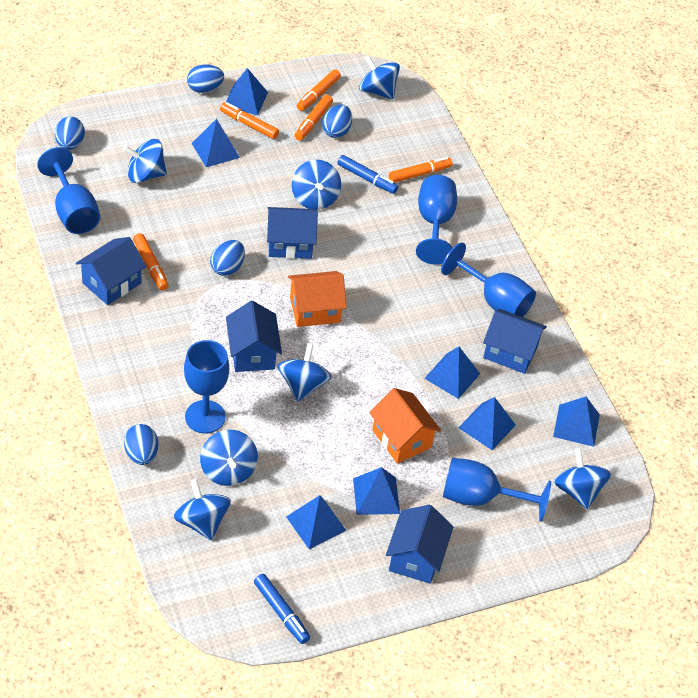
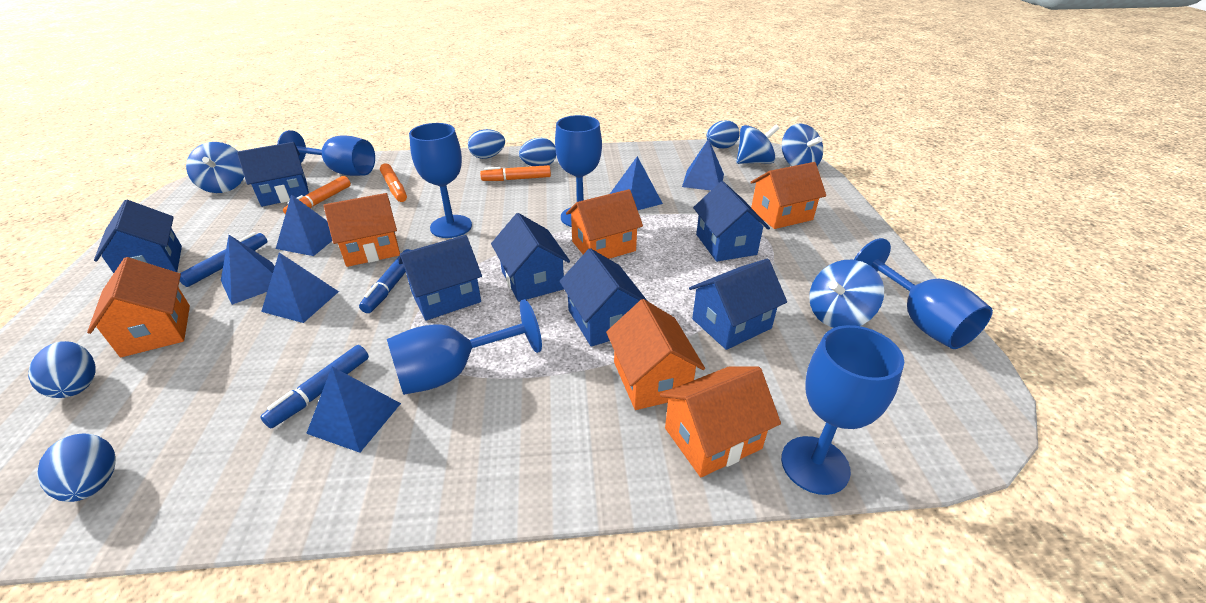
blue goblet: [37,147,100,234] [184,340,229,434] [416,175,457,264] [441,242,536,317] [443,458,551,522] = 5 -> [277,130,375,176] [387,299,542,395] [409,123,472,238] [555,115,602,227] [781,325,904,495] [854,238,993,349] = 6
blue house: [76,237,146,305] [226,301,282,372] [267,207,318,259] [386,505,454,584] [483,309,547,374] = 5 -> [94,200,182,273] [237,142,309,207] [399,235,482,320] [491,213,570,302] [559,248,647,347] [689,259,787,350] [693,181,770,262] = 7
blue marker: [254,574,310,644] [337,155,398,194] = 2 -> [180,232,267,287] [260,345,369,428] [359,249,410,313] = 3
blue pyramid: [192,119,240,167] [225,68,268,115] [286,495,347,549] [353,467,400,515] [424,346,480,399] [458,397,516,450] [553,397,600,447] = 7 -> [221,235,275,305] [261,253,339,323] [276,194,332,256] [306,367,401,453] [610,156,663,210] [682,139,724,190] = 6
blue spinning top: [123,139,167,183] [174,479,231,540] [200,430,258,486] [278,343,332,402] [292,160,341,210] [359,55,400,100] [554,448,611,509] = 7 -> [186,142,244,193] [737,125,780,164] [782,123,823,166] [809,260,884,328] = 4
orange house: [288,271,347,327] [369,388,441,464] = 2 -> [87,257,190,357] [323,193,400,267] [566,189,643,259] [606,299,705,410] [660,367,781,477] [750,162,826,229] = 6
orange marker: [133,233,169,290] [220,102,279,139] [294,95,333,141] [297,69,341,111] [389,157,453,183] = 5 -> [283,176,351,214] [380,163,407,202] [480,165,551,181] = 3

